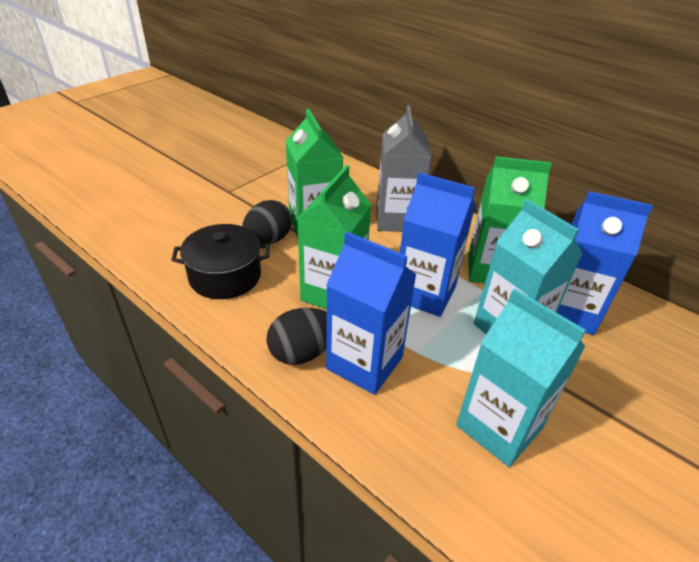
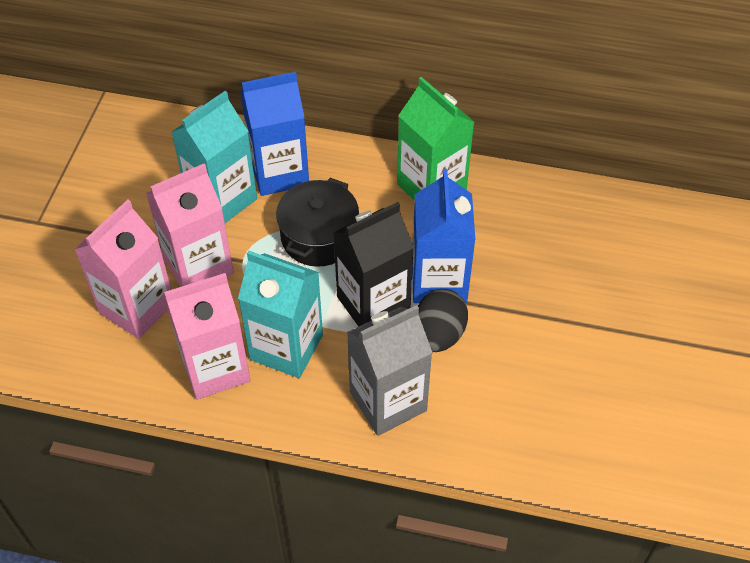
black carton: none = 0 -> [333,202,414,327] = 1
black egg: [242,200,292,244] [266,308,327,365] = 2 -> [418,289,468,352] = 1
blue carton: [326,232,417,395] [400,172,475,317] [557,191,653,335] = 3 -> [240,72,309,196] [412,169,475,303] = 2
green carton: [285,109,343,237] [297,165,372,309] [468,156,552,284] = 3 -> [397,77,474,201] = 1
pink carton: none = 0 -> [74,199,172,339] [146,164,234,287] [163,273,251,399] = 3

